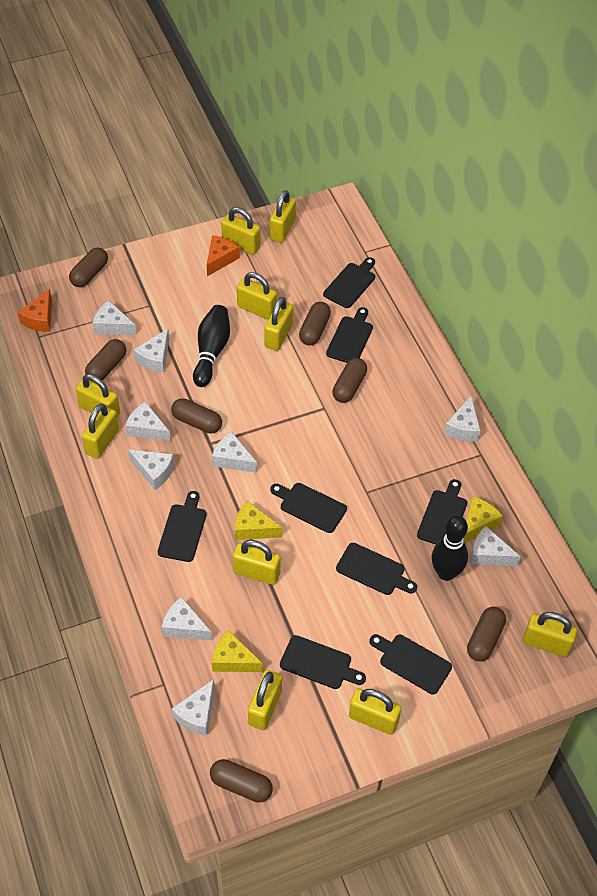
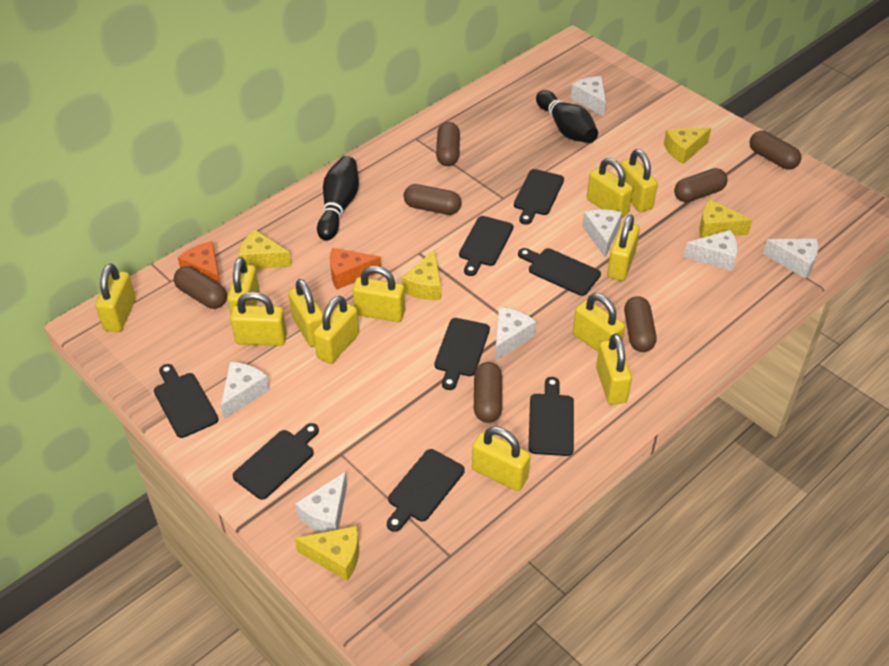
white cheese: [93,301,137,336] [125,401,171,442] [128,449,174,490] [134,329,169,373] [161,597,212,641] [172,679,215,735] [212,432,257,473] [444,396,481,442] [470,526,521,566] = 9 -> [221,362,270,419] [295,472,347,533] [495,307,536,361] [570,76,606,117] [582,210,622,258] [684,230,738,271] [763,239,818,279] = 7
yellow cheese: [212,630,263,672] [235,501,282,540] [463,496,503,543] = 3 -> [239,230,292,269] [295,526,359,581] [402,250,441,300] [664,128,711,164] [699,199,753,238] = 5
yellow padlock: [75,374,120,417] [82,403,119,459] [221,207,261,255] [233,540,281,585] [237,272,277,320] [248,670,282,730] [264,297,293,351] [270,190,296,243] [349,688,401,735] [523,612,578,657] = 10 -> [95,264,136,332] [227,257,260,314] [230,292,287,346] [288,279,323,347] [314,296,359,364] [352,266,405,322] [472,427,530,491] [573,293,625,351] [587,158,633,218] [596,334,632,405] [607,215,640,281] [618,149,658,212] = 12

